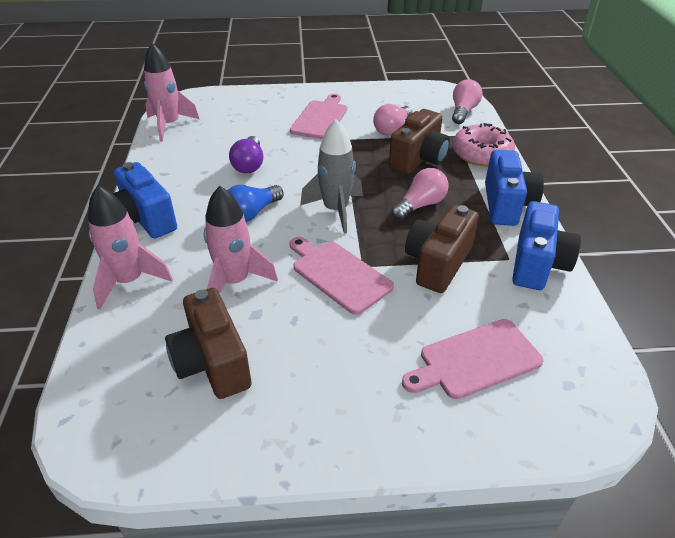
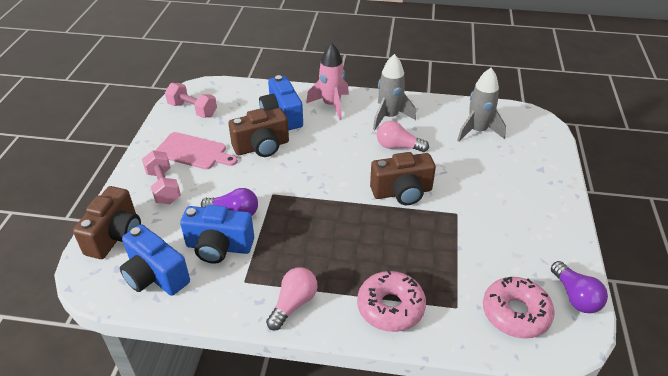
blue light bulb: [227,185,284,222] = 1 -> none = 0
grey rocket: [300,119,363,233] = 1 -> [373,54,416,130] [457,68,506,142] = 2
pink cutting board: [289,237,394,315] [290,94,347,139] [402,319,544,399] = 3 -> [155,132,238,169] = 1
pink donut: [452,123,515,166] = 1 -> [357,270,426,332] [483,277,555,339] = 2
pink dumbbell: none = 0 -> [142,150,181,204] [165,83,217,118] = 2
pink light bulb: [373,104,413,136] [391,168,449,220] [452,79,482,124] = 3 -> [266,267,317,330] [377,121,429,152] = 2
pink rocket: [88,185,173,309] [144,43,199,141] [204,186,278,294] = 3 -> [306,43,349,120] = 1
purple light bulb: [229,136,263,173] = 1 -> [201,188,258,216] [551,261,608,313] = 2

